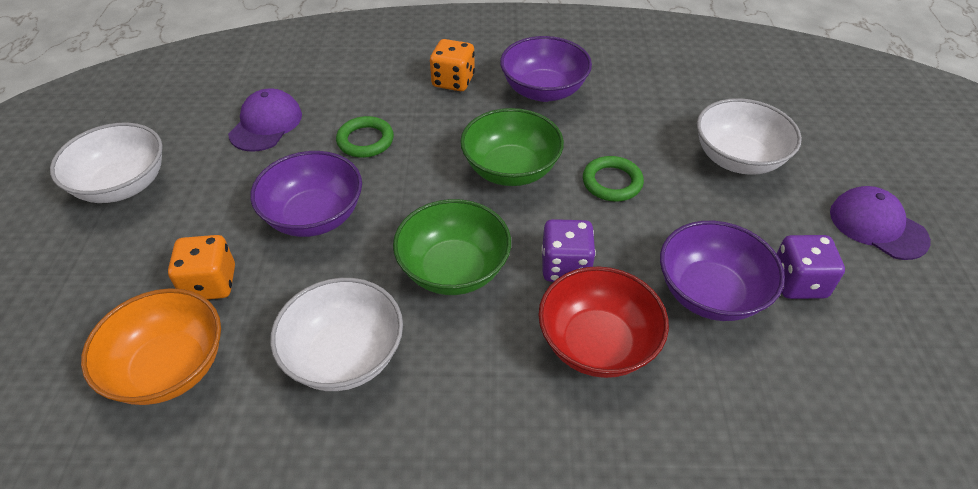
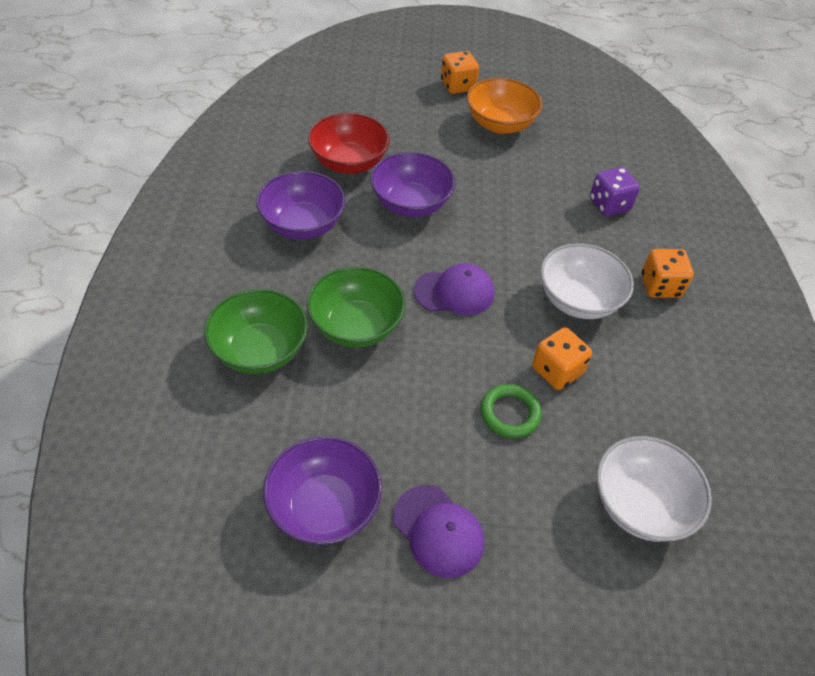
green ring: [336,116,394,158] [583,156,644,202] = 2 -> [481,384,542,438] = 1
orange dice: [168,235,235,300] [430,39,475,91] = 2 -> [441,51,479,94] [532,327,592,390] [641,249,694,298] = 3
purple dice: [542,219,596,282] [776,235,845,299] = 2 -> [590,167,640,216] = 1
white bowl: [50,123,163,203] [270,278,403,391] [697,98,802,175] = 3 -> [540,243,634,319] [597,436,712,542] = 2

